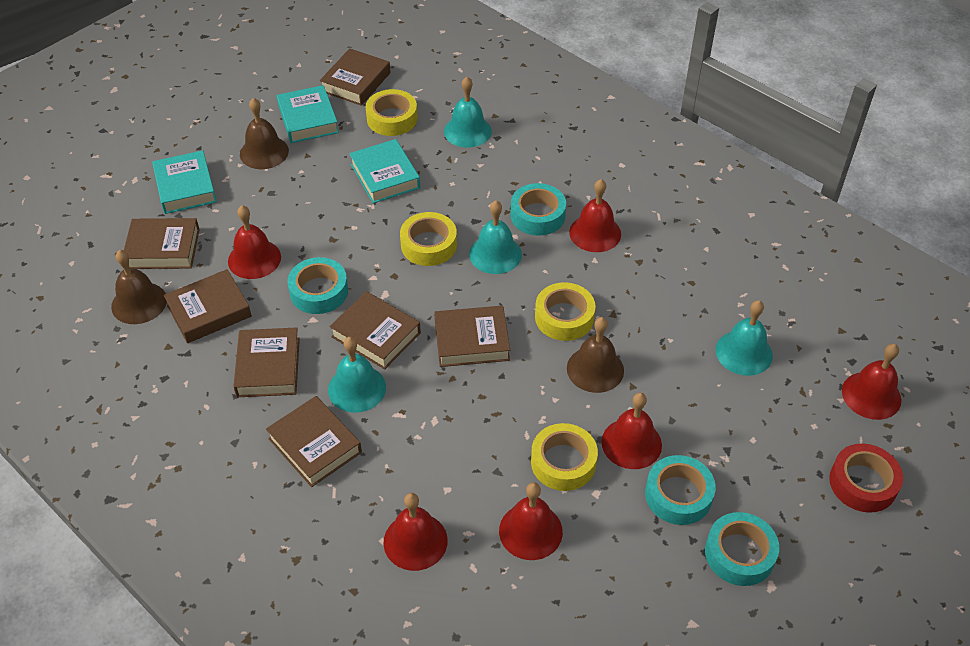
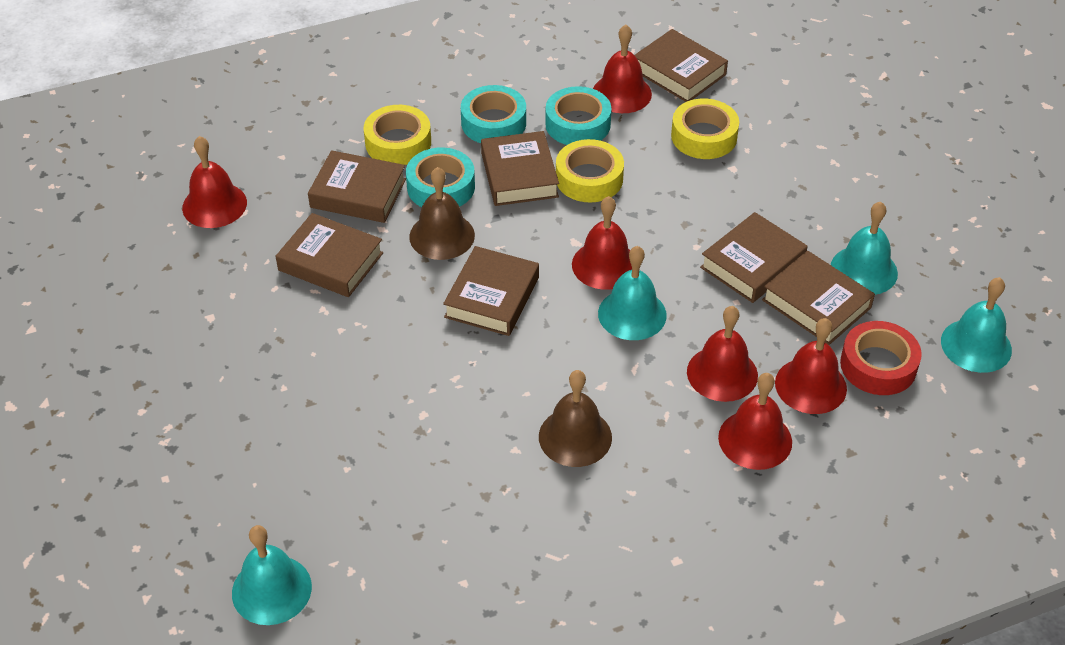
brown bell: [111,250,167,324] [240,98,289,169] [567,317,624,393] = 3 -> [409,167,475,260] [539,370,612,467] = 2
turquoise book: [152,150,217,214] [277,85,339,143] [349,139,420,203] = 3 -> none = 0
turquoise tape: [287,257,348,314] [511,183,566,236] [645,455,716,525] [705,512,779,586] = 4 -> [406,147,475,207] [461,85,526,143] [545,86,612,145] = 3
yellow tape: [366,89,418,136] [400,212,457,266] [531,423,598,491] [535,282,596,341] = 4 -> [364,105,431,165] [556,139,624,202] [671,99,739,159] = 3

